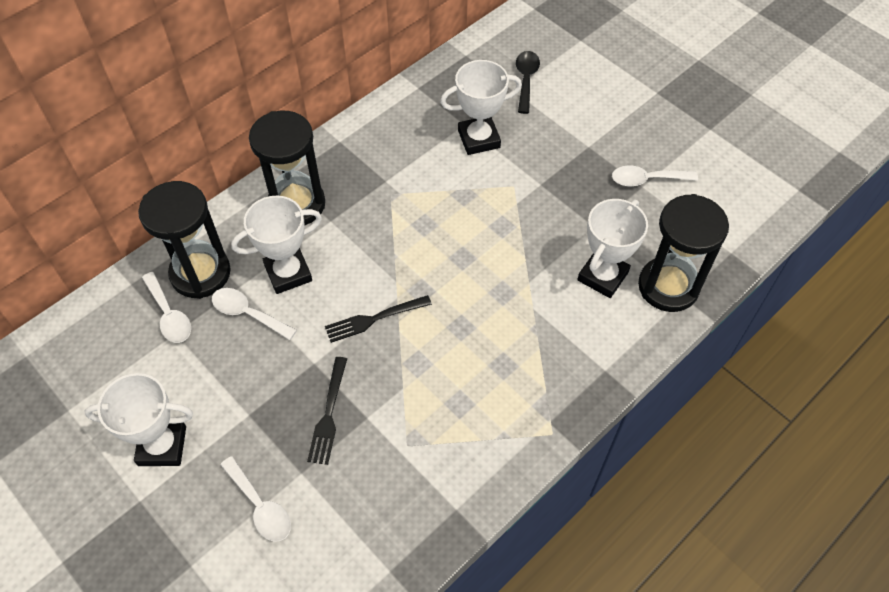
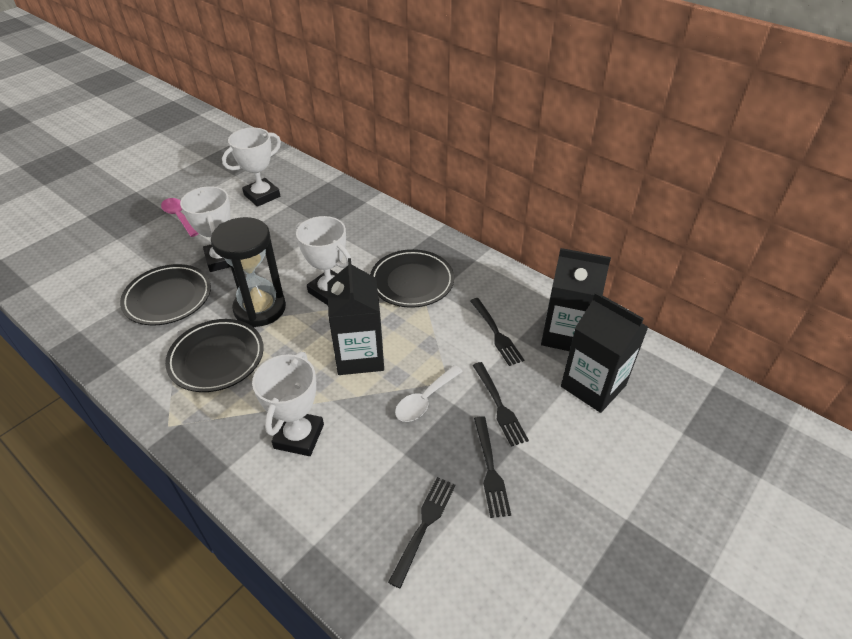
black carton: none = 0 -> [327,258,384,375] [541,248,611,351] [561,292,648,413] = 3
black fork: [307,357,347,465] [325,295,432,343] = 2 -> [388,477,456,589] [470,298,524,366] [473,362,529,447] [474,416,511,518] = 4
black hourglass: [138,181,231,299] [249,111,325,225] [638,194,729,312] = 3 -> [211,217,286,327] = 1
black plate: none = 0 -> [120,264,211,325] [165,319,264,392] [370,249,454,308] = 3
black spoon: [516,51,540,114] = 1 -> none = 0
pink spoon: none = 0 -> [161,198,199,237] = 1
white spoon: [142,272,191,343] [212,288,297,340] [220,456,291,542] [612,165,698,187] = 4 -> [395,365,463,422] = 1

